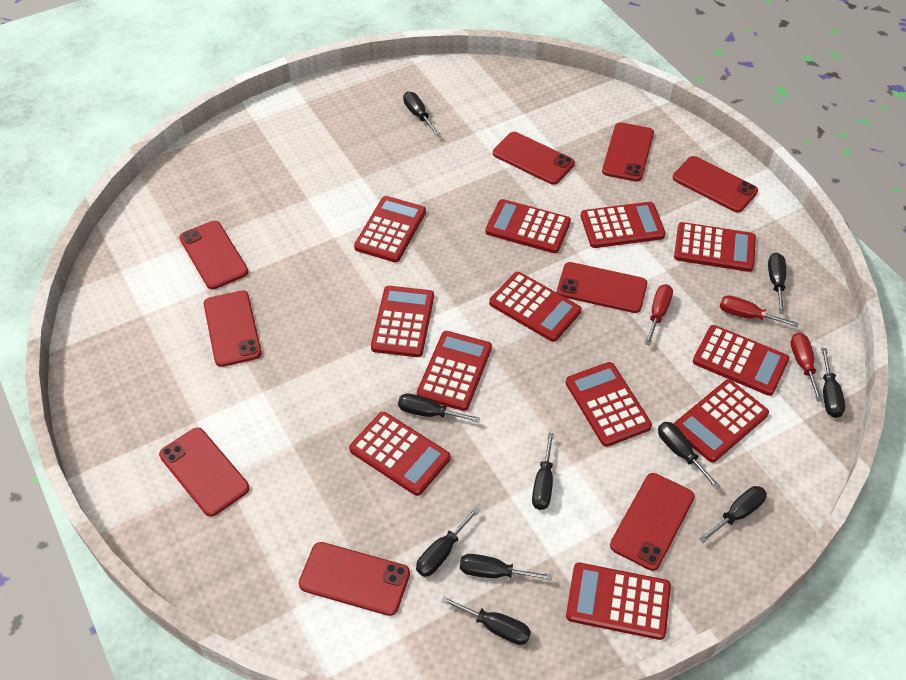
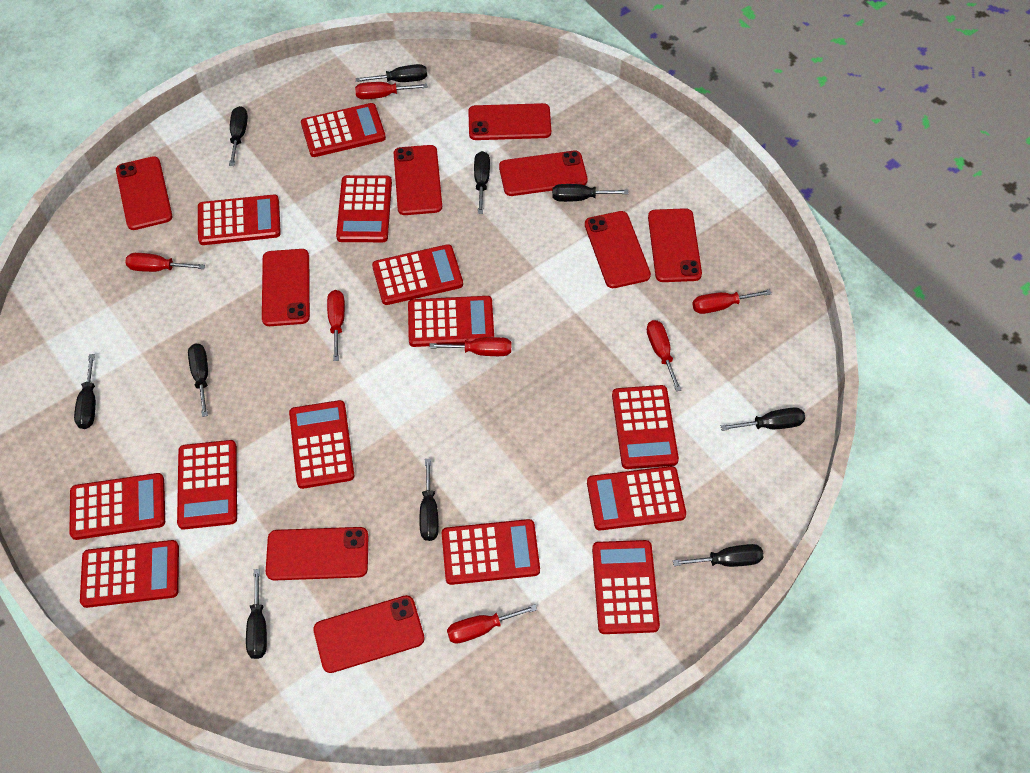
red calculator: [349,412,450,496] [354,196,426,262] [371,286,434,357] [417,331,492,411] [485,199,571,253] [489,272,581,342] [566,362,652,447] [566,563,671,640] [581,202,666,248] [674,222,756,272] [674,379,769,463] [693,325,789,396] = 12 -> [69,473,165,540] [80,540,179,608] [177,440,237,530] [198,194,281,245] [289,400,355,489] [301,103,386,157] [336,175,392,242] [372,244,463,305] [408,296,494,347] [442,519,540,585] [587,466,686,530] [592,540,660,634] [612,385,679,469] = 13
red screwdriver: [645,284,673,345] [720,295,799,327] [791,333,823,402] = 3 -> [125,253,205,272] [327,290,345,361] [355,82,428,99] [429,337,511,356] [447,604,537,644] [647,320,681,392] [693,290,771,314] = 7

